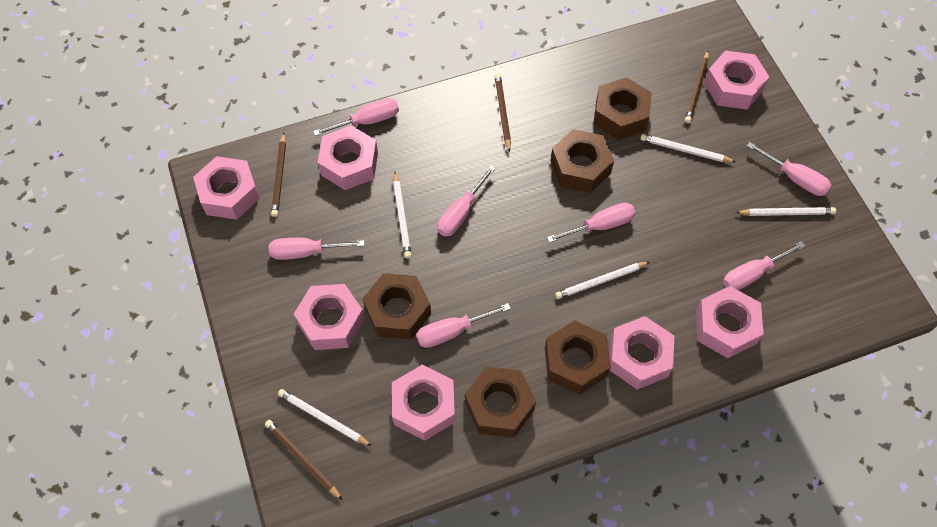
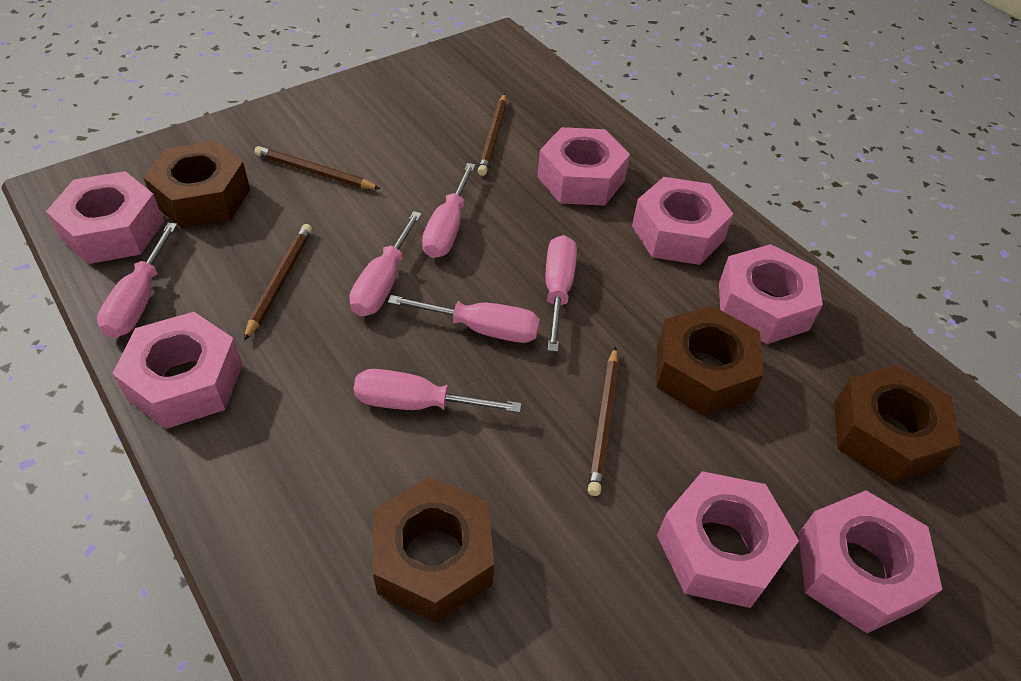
brown nut: [362,273,431,340] [465,367,536,438] [545,321,611,395] [550,129,614,193] [594,77,652,140] = 5 -> [143,141,250,228] [373,477,494,622] [656,305,764,416] [834,365,961,483] = 4
pink screwdriver: [269,238,365,260] [313,98,399,136] [416,303,511,348] [437,165,496,237] [547,203,636,243] [723,241,805,290] [747,142,832,196] = 7 -> [97,223,177,338] [349,211,422,316] [353,369,522,413] [388,295,540,343] [422,163,476,258] [546,235,577,352] = 6
white pencil: [278,389,372,446] [393,172,412,258] [555,262,650,299] [640,134,736,162] [735,207,836,216] = 5 -> none = 0

